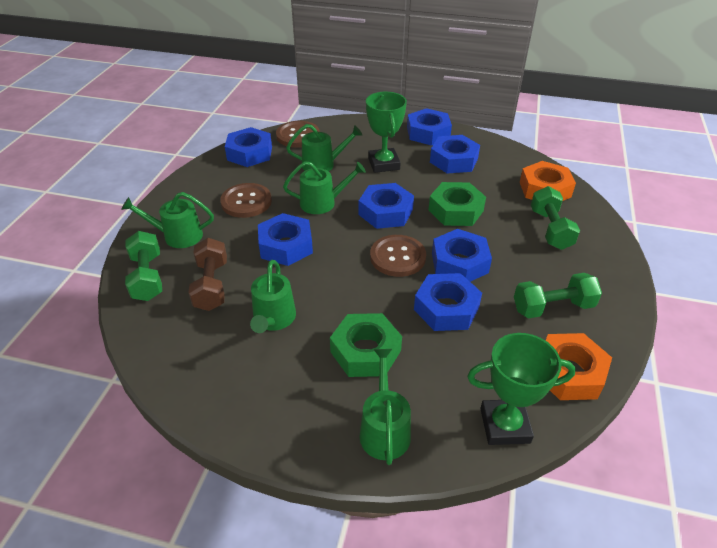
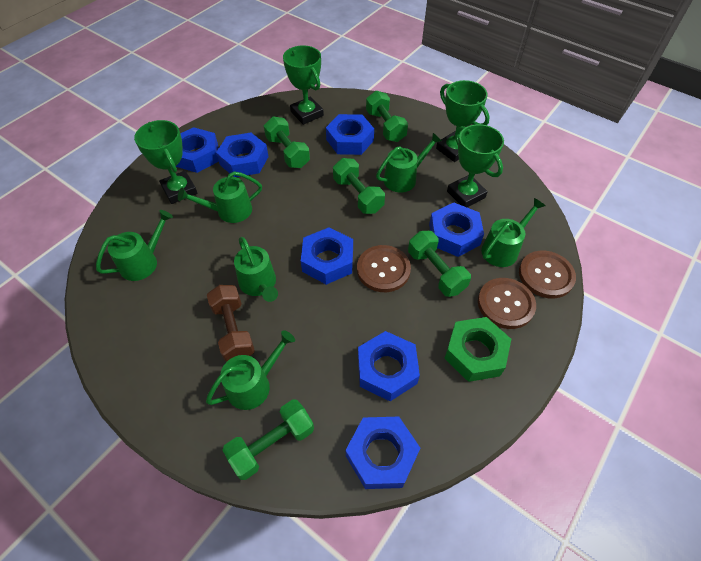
green dumbbell: [125,231,162,301] [514,273,602,318] [531,186,580,250] = 3 -> [223,399,314,480] [264,117,310,168] [333,158,385,214] [366,91,408,142] [408,231,471,297] = 5
green nut: [330,313,402,377] [429,182,486,226] = 2 -> [444,317,511,382] = 1
green trophy: [366,92,407,173] [467,333,576,445] = 2 -> [134,120,197,204] [283,45,324,125] [436,80,490,162] [447,124,504,207] = 4
green watering can: [121,192,214,248] [250,260,296,333] [283,161,366,214] [286,124,362,171] [359,349,411,465] = 5 -> [96,210,173,281] [178,171,262,223] [206,330,295,410] [234,237,278,302] [376,133,442,193] [481,198,546,267] = 6
orange nut: [520,161,576,201] [545,333,612,400] = 2 -> none = 0

